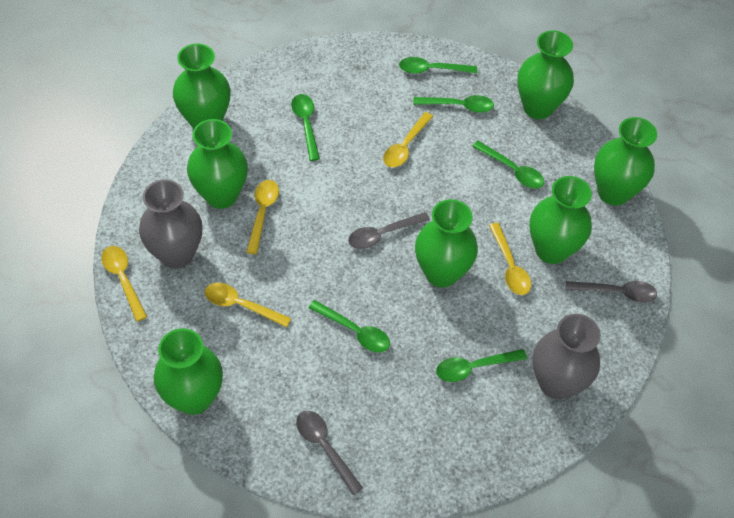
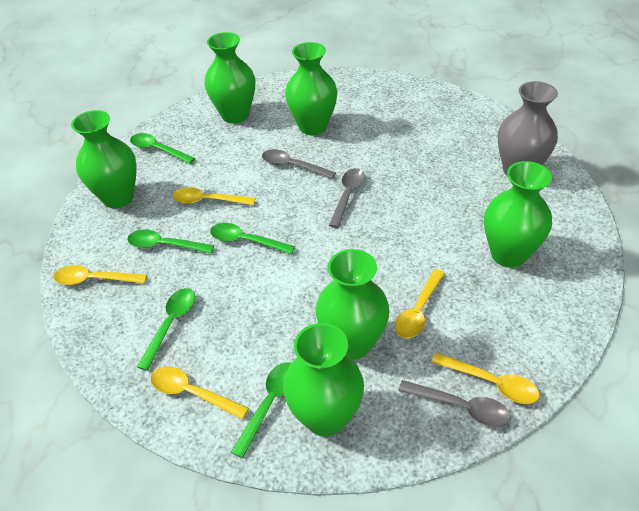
green spoon: [291,94,320,161] [309,300,390,352] [399,57,477,74] [413,95,494,113] [436,349,527,382] [472,141,544,189] = 6 -> [127,229,214,254] [130,133,195,164] [137,288,195,371] [210,223,295,254] [231,362,291,458] = 5
green vase: [154,328,223,415] [173,44,231,129] [187,119,248,209] [415,199,478,287] [517,30,574,119] [529,176,592,264] [594,117,657,206] = 7 -> [71,110,137,208] [204,32,255,123] [283,323,364,437] [285,42,337,135] [316,249,390,360] [484,161,552,268] = 6
grey vase: [139,179,203,269] [532,314,601,399] = 2 -> [498,81,558,176] = 1

